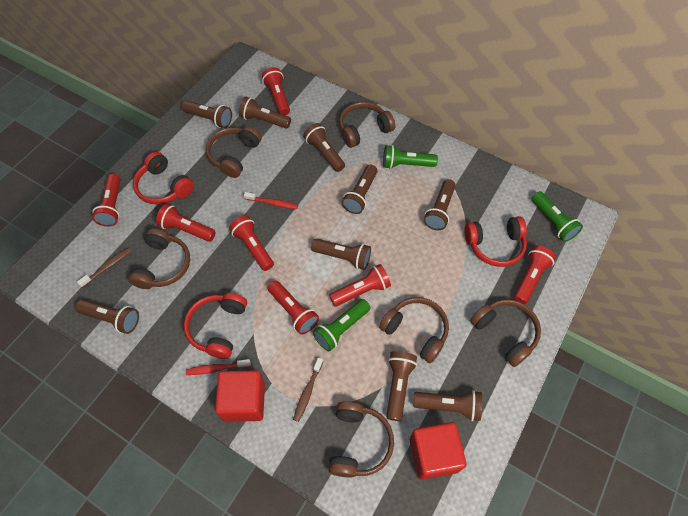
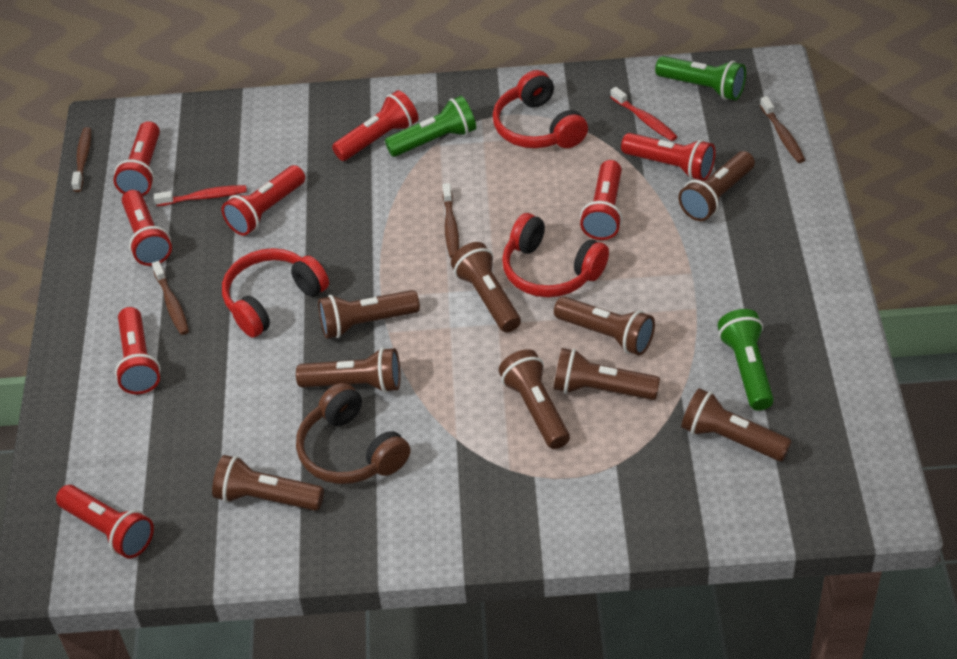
brown headphones: [128,228,190,289] [206,126,262,178] [328,401,394,477] [339,102,395,148] [379,297,449,363] [470,299,541,367] = 6 -> [296,383,410,484] = 1
brown toothbrush: [77,247,131,288] [293,358,323,422] = 2 -> [71,127,91,192] [152,261,189,335] [443,183,459,258] [760,96,805,163] = 4
red cube: [215,370,265,422] [410,422,467,480] = 2 -> none = 0
red flashlight: [92,174,121,227] [156,204,216,242] [229,215,274,271] [262,67,290,115] [268,280,319,335] [329,264,391,307] [514,246,556,304] = 7 -> [56,485,154,559] [113,121,160,196] [115,307,161,394] [122,190,172,266] [222,165,305,236] [332,90,418,161] [580,160,623,240] [621,133,716,181] = 8

